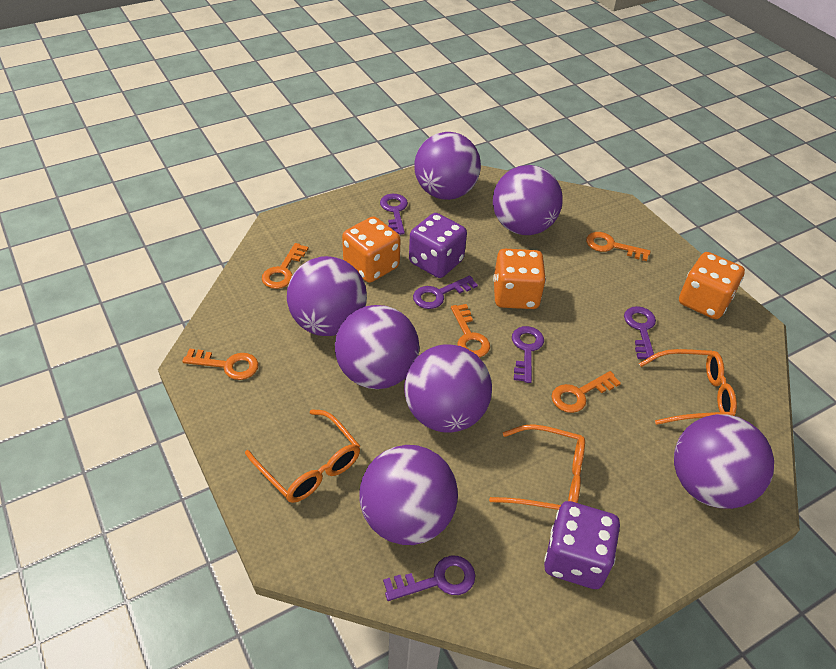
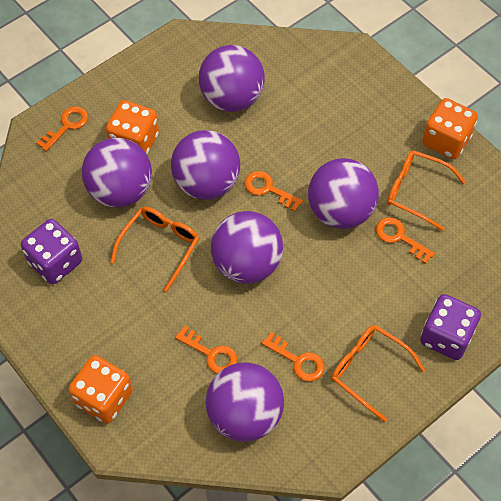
purple ball: [287,256,367,336] [335,305,419,389] [359,445,458,545] [404,344,492,433] [414,132,481,200] [493,165,563,235] [674,414,774,509] = 7 -> [82,138,152,207] [171,130,240,200] [199,45,265,112] [205,362,284,442] [211,211,283,284] [308,158,379,229] = 6
purple key: [380,194,408,235] [383,556,475,601] [413,276,478,309] [512,326,544,383] [624,306,656,359] = 5 -> none = 0

